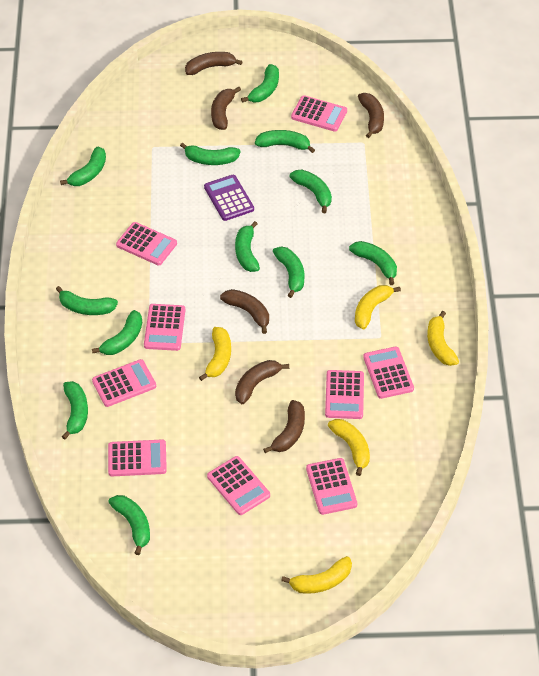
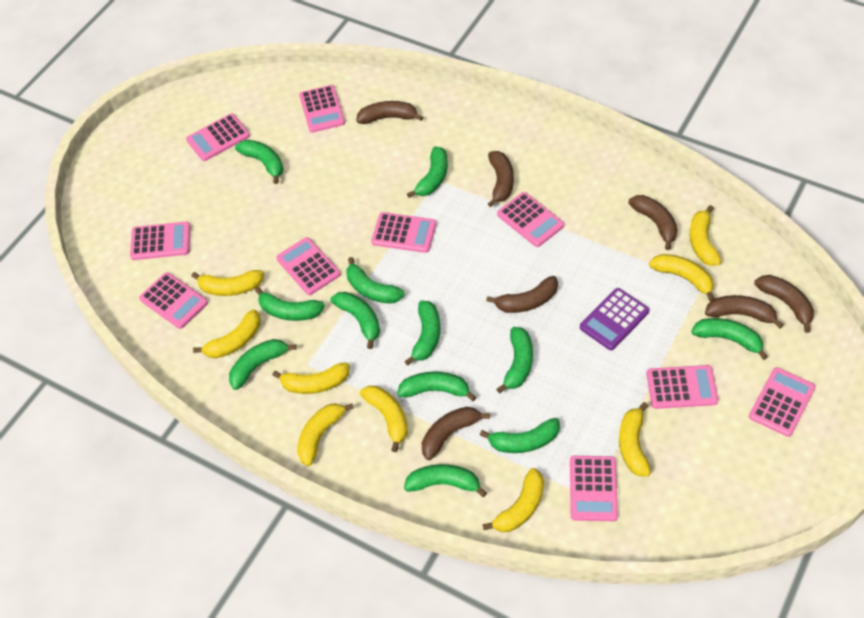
brown banana: [185,52,243,75] [211,87,241,130] [220,289,269,334] [235,360,289,404] [263,400,305,453] [358,93,384,138] = 6 -> [356,101,423,124] [422,407,490,460] [486,276,558,313] [488,151,514,207] [628,195,678,250] [705,295,784,328] [754,275,814,333] = 7
pink calculator: [92,359,156,407] [108,440,167,476] [116,222,177,266] [144,304,185,351] [207,456,270,515] [291,95,347,132] [306,458,357,515] [325,370,364,419] [363,347,414,399] = 9 -> [130,221,190,260] [139,272,208,329] [186,114,250,161] [276,237,341,295] [299,85,345,133] [371,212,436,253] [497,192,564,247] [570,456,618,521] [647,365,718,409] [749,367,816,437] = 10
yellow banana: [199,327,231,381] [281,556,352,594] [328,419,370,476] [355,285,401,330] [427,311,459,366] = 5 -> [192,270,264,296] [193,309,260,358] [272,362,350,394] [297,403,354,466] [360,386,408,452] [483,468,544,532] [619,402,651,476] [649,254,715,301] [690,205,721,266] = 9

